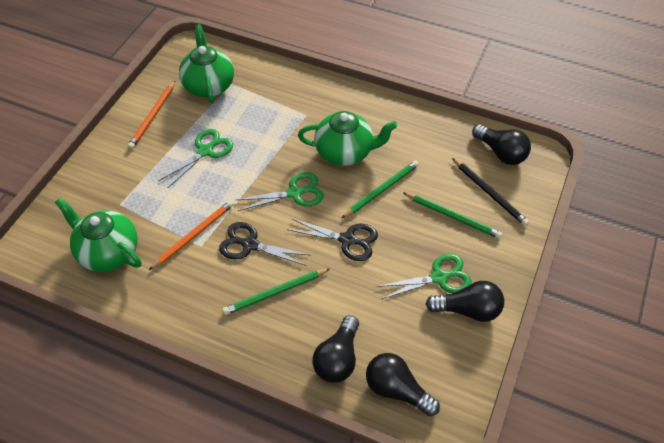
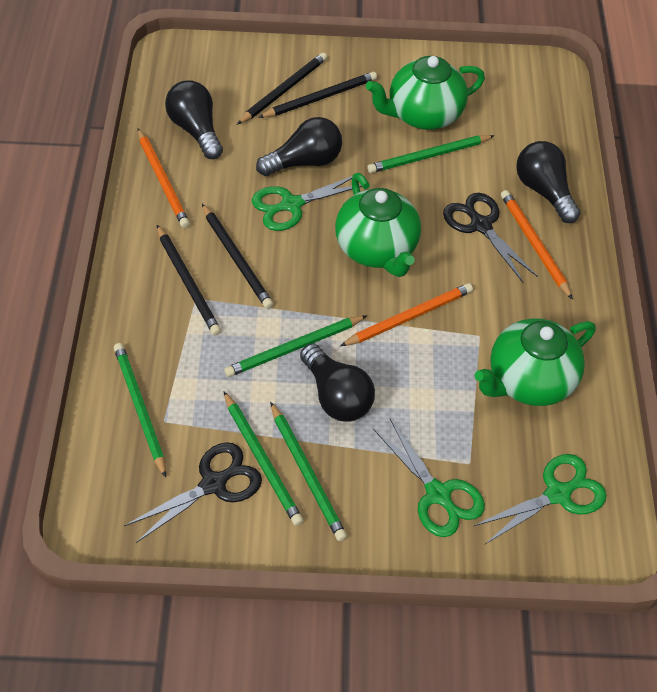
black pencil: [452,158,529,226] = 1 -> [157,225,221,336] [202,204,273,309] [237,53,327,125] [258,72,377,118] = 4
green pencil: [222,268,330,315] [341,160,419,218] [403,192,503,239] = 3 -> [114,343,166,478] [224,315,367,377] [224,391,304,526] [270,402,347,541] [367,135,495,173] = 5
orange pencil: [128,80,176,149] [149,200,234,270] = 2 -> [138,129,190,228] [340,283,473,346] [501,190,573,300] = 3

